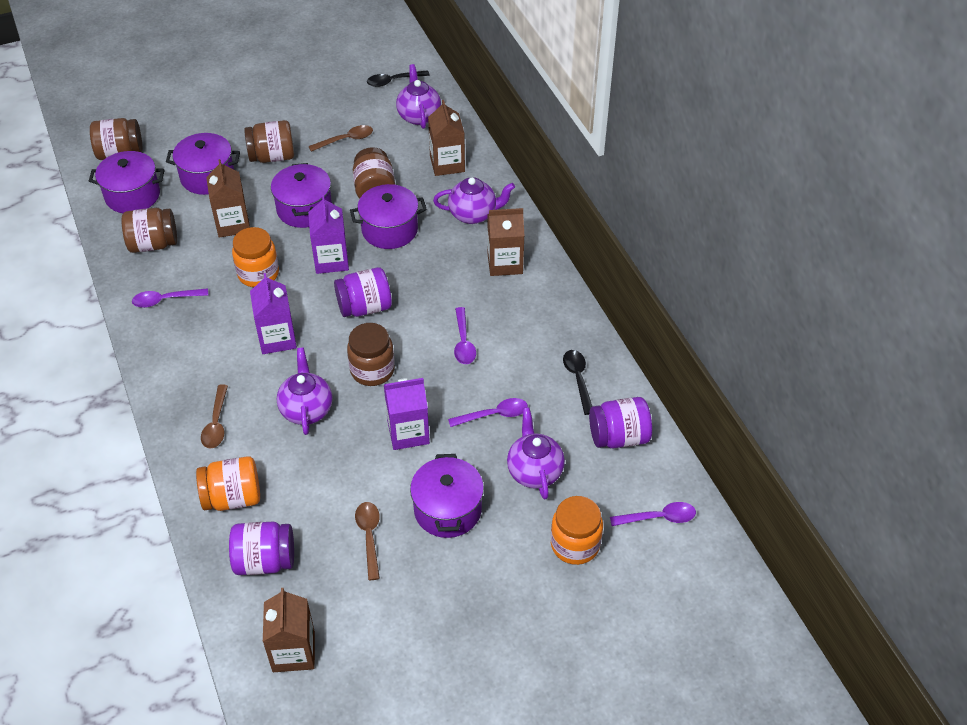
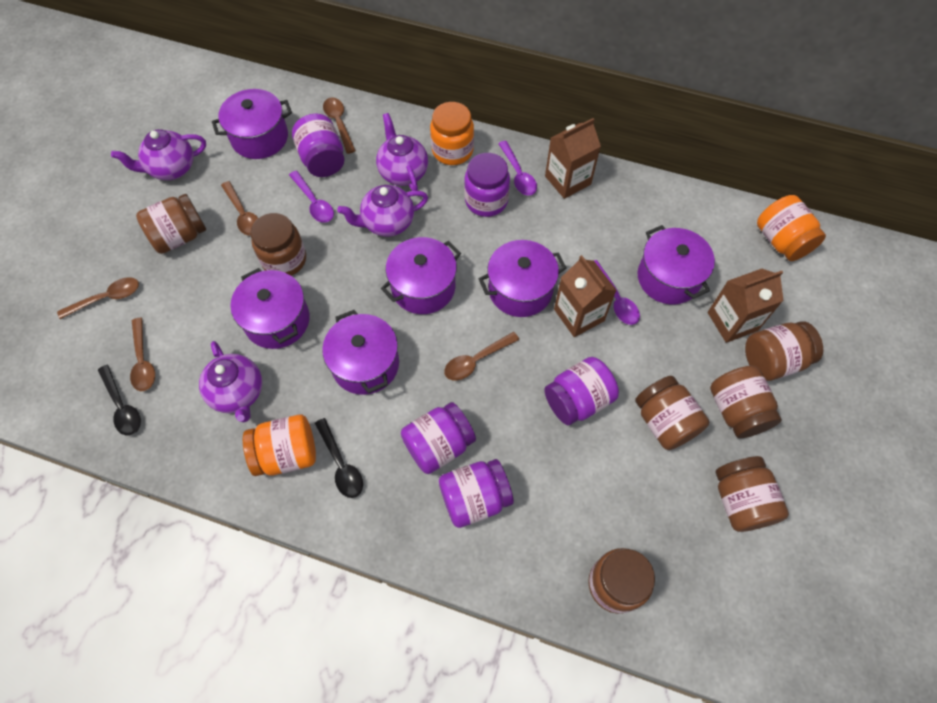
brown carton: [206,159,250,238] [263,588,315,672] [428,100,465,176] [487,208,525,276] = 4 -> [545,118,601,199] [554,255,617,337] [708,269,784,343] = 3
brown jar: [90,118,142,160] [122,208,177,253] [244,120,294,163] [347,323,395,386] [353,147,395,199] = 5 -> [136,194,206,254] [250,213,306,276] [588,548,655,614] [635,376,709,450] [710,366,782,438] [716,456,789,532] [745,321,823,381] = 7
brown spoon: [201,384,228,448] [308,125,373,152] [355,502,380,580] = 3 -> [57,277,139,319] [130,318,155,391] [221,181,258,236] [323,97,356,154] [444,332,519,381] = 5
purple carton: [250,273,297,354] [308,195,349,274] [384,378,430,450] = 3 -> none = 0
purple jar: [229,522,294,575] [334,267,392,317] [589,397,652,448] = 3 -> [292,114,345,177] [401,402,476,474] [439,459,514,528] [464,153,510,217] [544,357,619,425] = 5
purple pot: [89,151,165,213] [166,133,240,195] [271,163,332,228] [350,184,427,249] [410,454,484,538] = 5 -> [212,89,292,159] [230,268,310,349] [322,310,399,395] [381,237,461,314] [479,240,566,317] [637,225,715,305] = 6
purple spoon: [132,288,209,308] [448,398,528,427] [454,307,476,364] [610,502,696,526] = 4 -> [289,171,334,223] [498,141,537,196] [594,260,640,325] = 3

